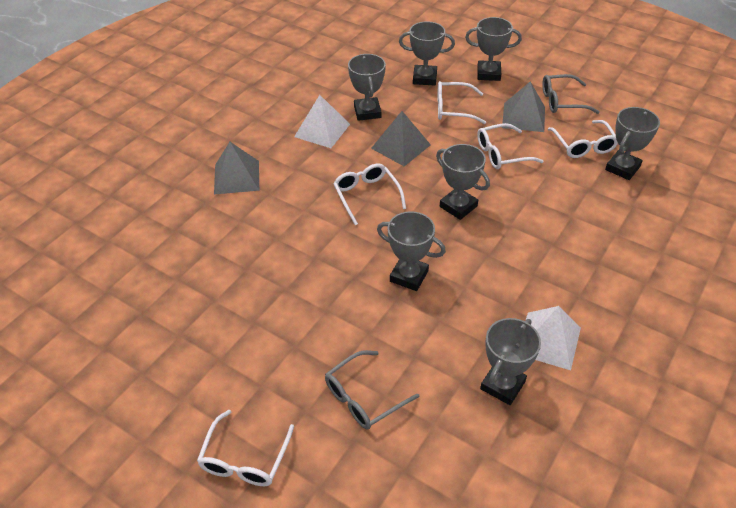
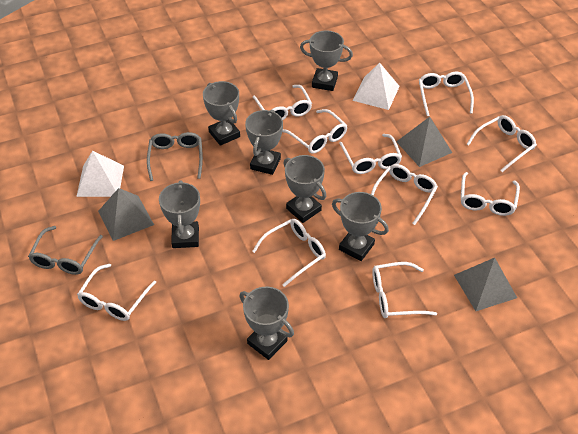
white glasses: [197,410,294,486] [333,163,406,225] [437,81,486,124] [477,123,544,169] [548,120,618,158] = 5 -> [77,264,156,321] [252,219,326,287] [253,85,312,120] [282,109,347,154] [339,134,402,174] [371,164,438,225] [372,262,437,318] [419,72,474,116] [461,172,520,216] [467,115,537,172] = 10

